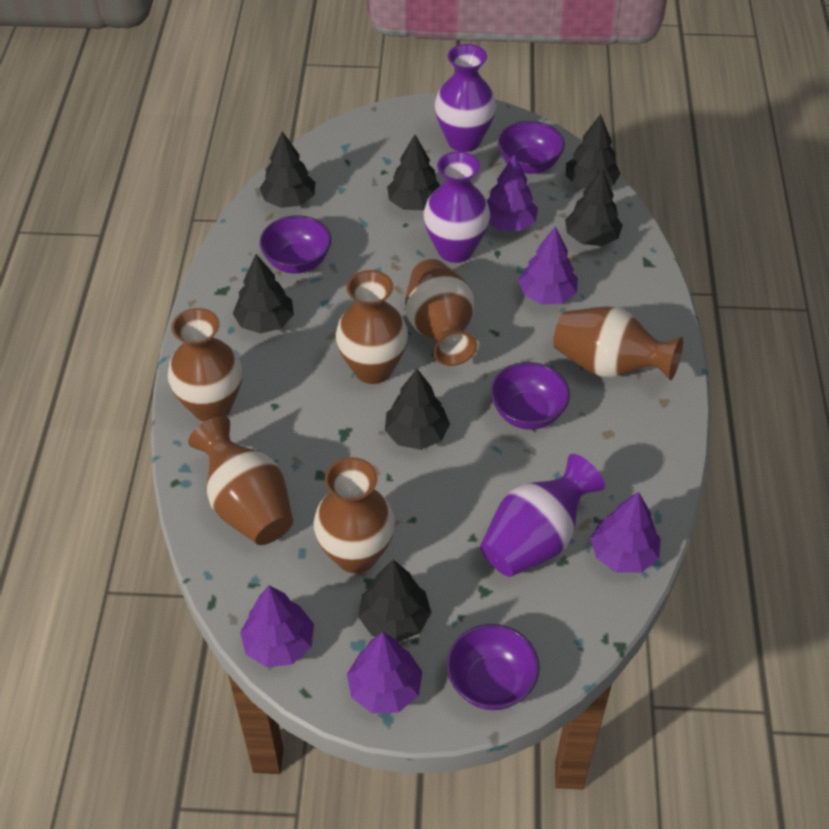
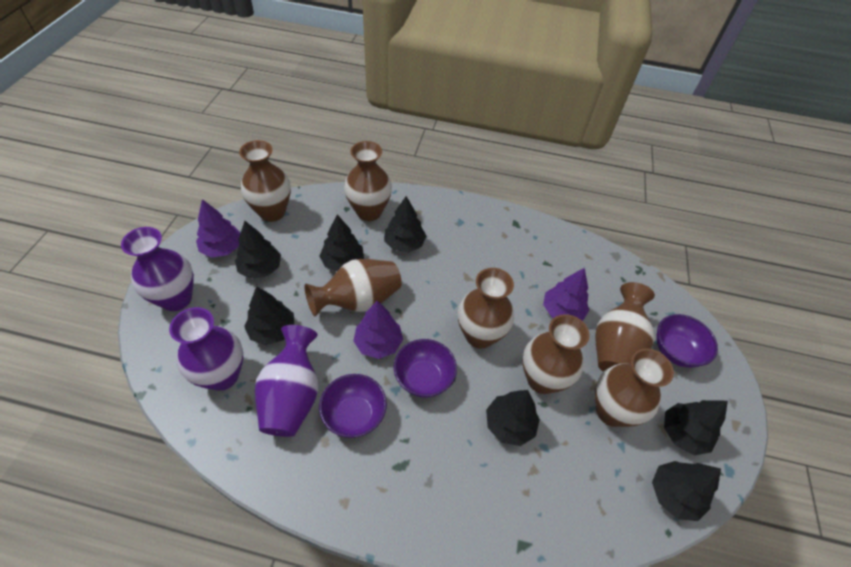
brown vase: [168,308,242,422] [188,416,293,545] [314,457,395,573] [336,270,408,384] [405,259,477,366] [554,306,683,381] = 6 -> [239,140,291,222] [304,259,402,317] [344,141,392,221] [458,268,514,349] [522,314,590,394] [595,282,655,372] [595,348,674,427] = 7
purple bowl: [260,215,331,274] [447,624,540,710] [491,362,570,430] [498,121,565,174] = 4 -> [319,374,387,438] [394,339,457,398] [656,314,718,368] = 3
purple tree: [240,585,314,667] [347,632,422,713] [487,154,538,231] [518,226,578,304] [590,492,661,573] = 5 -> [196,199,240,258] [353,301,403,359] [543,268,589,321] = 3

